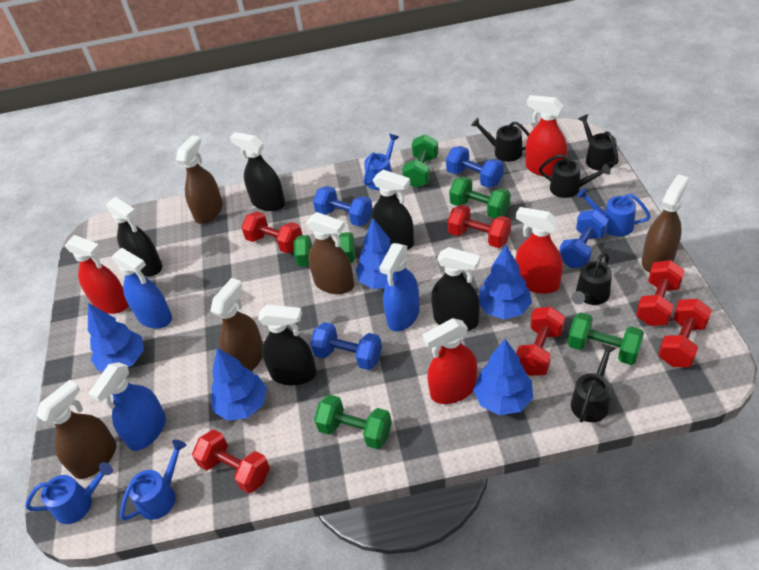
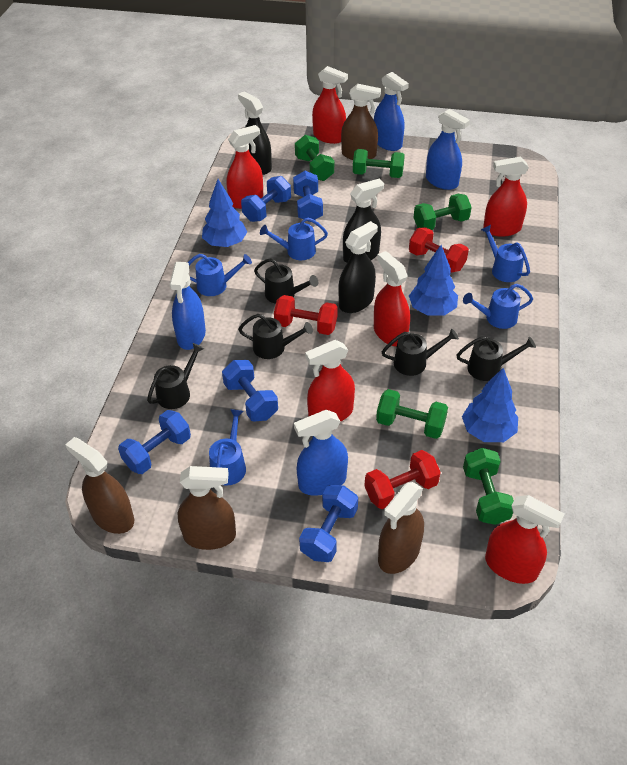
black spray bottle: [106,197,162,277] [230,132,285,211] [258,304,317,385] [371,170,414,250] [431,247,480,331] = 5 -> [238,91,272,175] [338,221,378,313] [343,179,384,263] = 3
blue dumbbell: [310,322,382,370] [313,186,373,226] [446,146,504,188] [559,210,608,268] = 4 -> [118,410,191,474] [222,360,278,421] [241,176,291,222] [293,171,323,222] [299,485,358,562] = 5
blue spray bottle: [89,362,166,451] [112,248,172,329] [379,243,420,331] = 3 -> [169,262,206,350] [294,410,348,496] [374,72,409,151] [426,109,470,190] = 4
blue tree: [88,303,144,372] [211,348,267,421] [355,218,406,289] [473,339,533,415] [478,245,532,319] = 5 -> [202,179,247,247] [409,245,458,316] [462,368,518,442] = 3
blue watering can: [26,462,113,524] [120,440,186,521] [363,134,399,190] [577,188,651,237] = 4 -> [188,254,252,296] [209,409,246,486] [260,217,328,260] [463,284,533,329] [481,225,530,282] = 5
brown spray bottle: [36,380,116,479] [176,135,223,224] [210,278,263,371] [306,212,354,294] [642,174,689,273] = 5 -> [65,437,134,534] [178,466,236,550] [341,84,381,160] [378,482,424,574] = 4
red dumbbell: [192,430,270,493] [241,212,302,253] [447,205,511,248] [516,306,565,376] [636,260,685,326] [658,299,712,367] = 6 -> [274,295,338,335] [365,450,441,509] [409,227,469,273] = 3
red spray bottle: [65,235,129,314] [423,318,477,404] [515,207,563,294] [525,95,567,177] = 4 -> [227,125,263,209] [305,340,355,422] [312,66,348,144] [374,251,410,347] [483,157,529,237] [485,495,565,584] = 6

